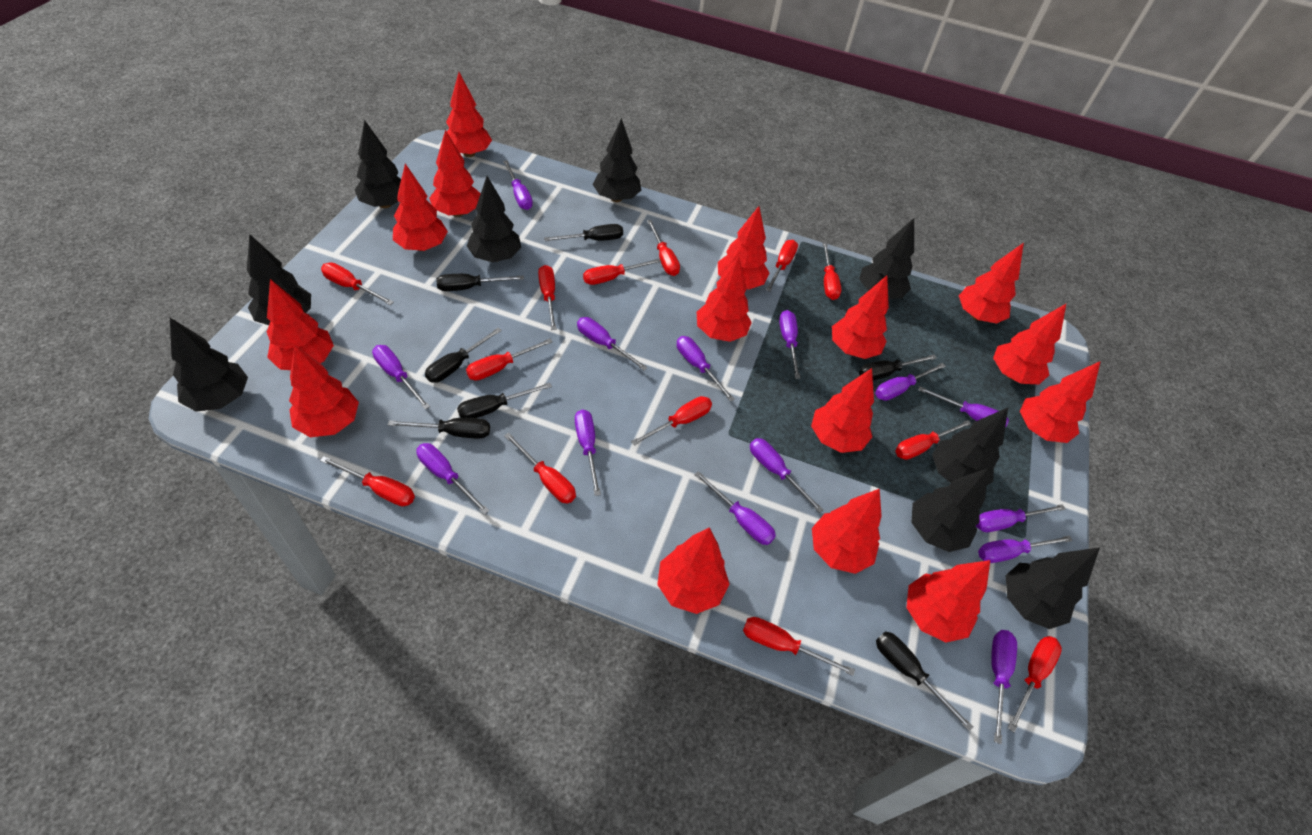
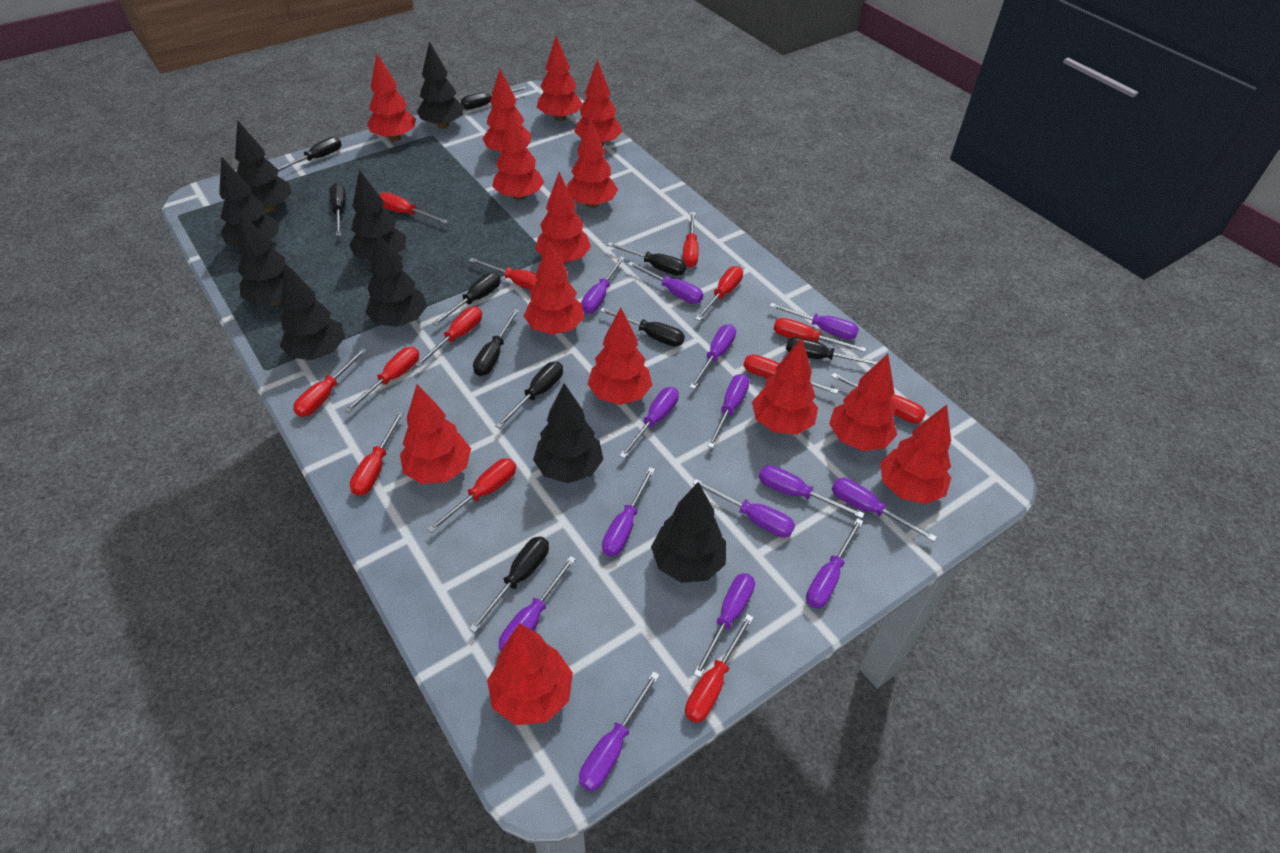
black screwdriver: [388,418,490,438] [425,328,502,383] [436,274,524,291] [457,383,552,418] [544,224,623,241] [859,355,937,381] [876,631,974,731] = 7 -> [277,137,341,171] [329,183,346,236] [432,272,501,326] [461,86,527,110] [469,536,549,633] [473,309,519,376] [495,362,563,428] [599,307,685,347] [607,242,687,276] [786,337,879,365] = 10
red tree: [267,279,334,370] [289,345,359,437] [393,163,448,251] [429,130,481,217] [446,72,492,157] [657,527,729,614] [697,257,752,342] [718,206,769,289] [811,368,874,453] [812,489,882,574] [832,276,889,359] [907,560,990,643] [959,243,1024,324] [993,304,1066,384] [1020,361,1101,443] = 15 -> [367,54,416,141] [400,384,471,484] [482,69,531,152] [487,623,573,725] [493,111,544,201] [524,240,584,335] [535,172,591,264] [537,36,583,121] [567,118,618,208] [574,60,622,146] [587,307,652,405] [752,337,818,434] [829,354,897,451] [880,405,951,504] = 14

